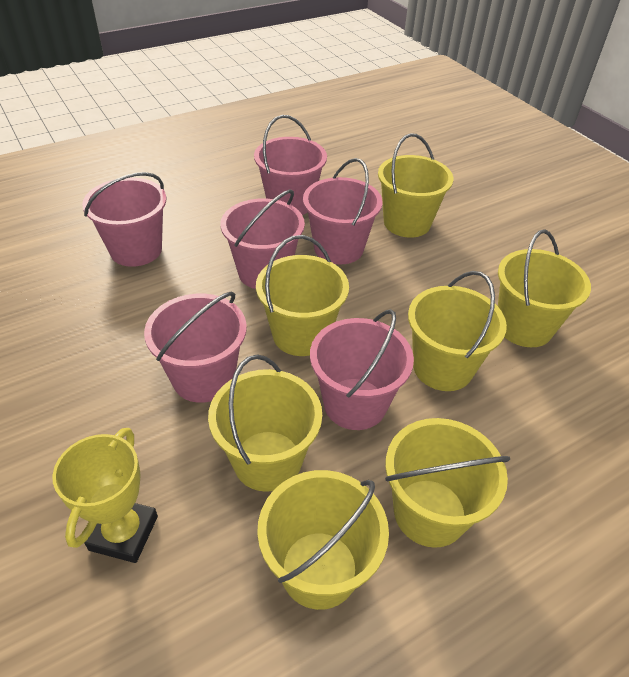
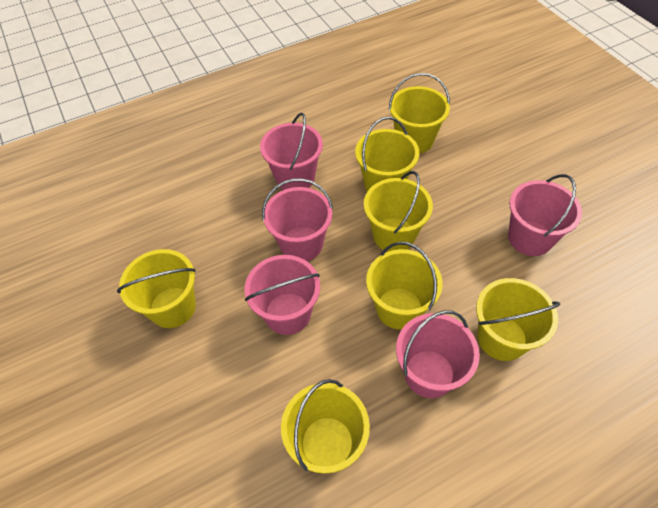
pink bucket: [82,172,166,267] [144,291,247,403] [220,189,305,289] [254,115,327,215] [303,158,382,264] [310,309,414,430] = 6 -> [245,255,320,335] [260,113,323,190] [262,178,333,261] [396,310,480,398] [508,174,582,256] = 5
yellow trophy: [52,428,158,563] = 1 -> none = 0

